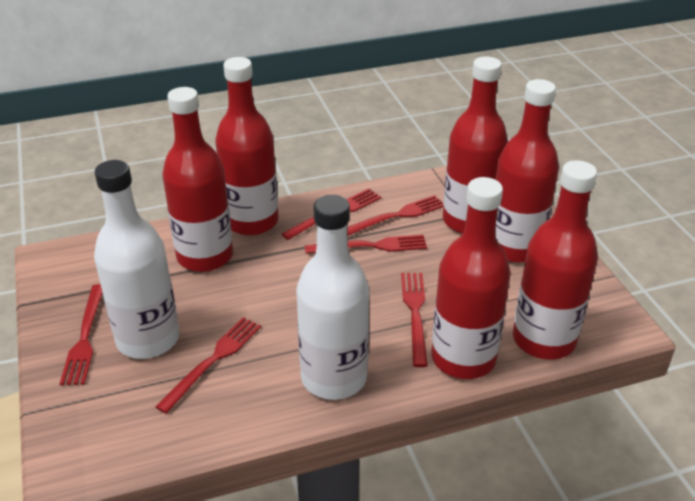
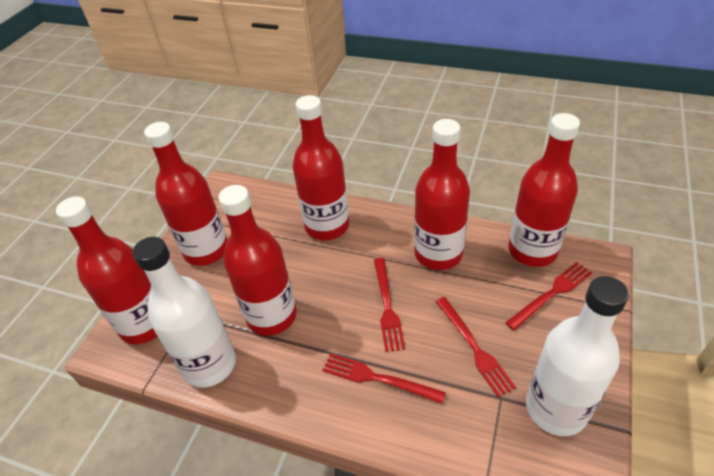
red fork: [60,284,102,385] [156,317,261,414] [282,189,381,240] [305,235,427,254] [347,195,444,236] [401,273,428,367] = 6 -> [322,353,446,404] [374,258,405,352] [436,297,516,397] [505,262,592,331] = 4

